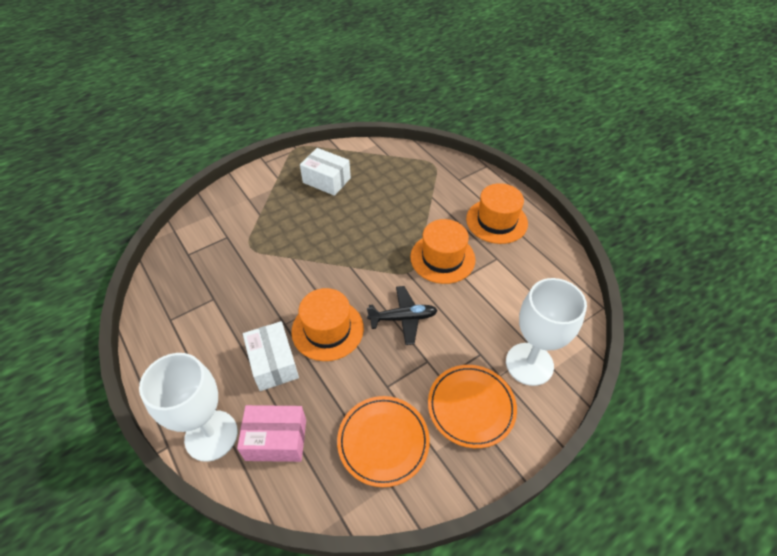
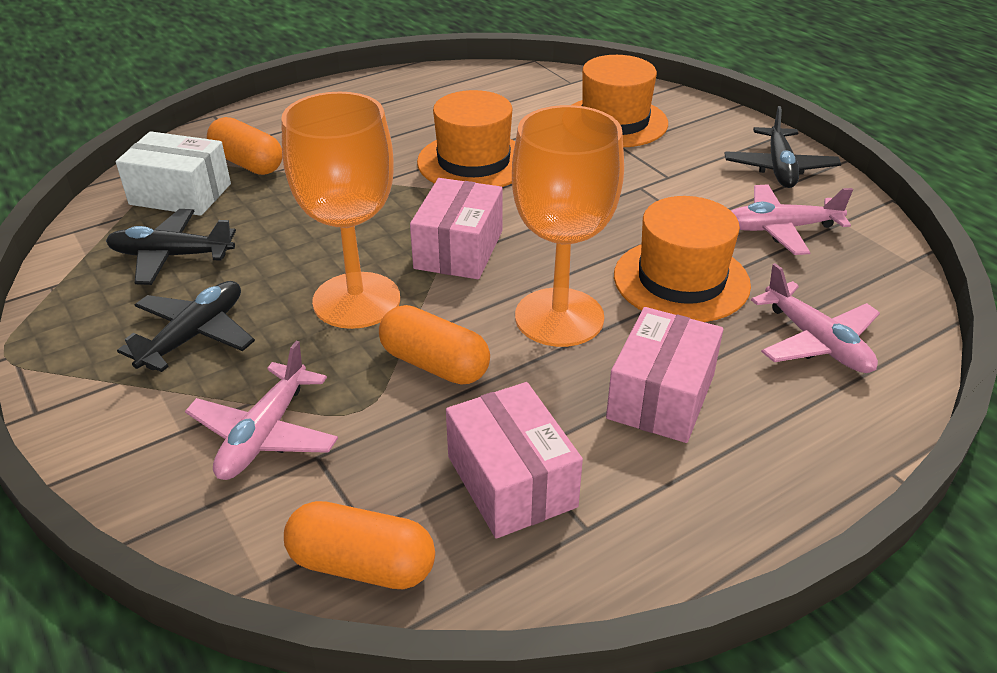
black plane: [367,286,438,345] = 1 -> [106,209,236,285] [117,281,255,372] [725,106,841,188] = 3
orange capsule: none = 0 -> [207,117,282,175] [284,501,435,589] [379,305,490,385] = 3
orange goblet: none = 0 -> [281,92,400,329] [512,105,624,347] = 2
orange plate: [337,396,430,487] [428,365,517,448] = 2 -> none = 0
pink box: [237,405,306,462] = 1 -> [410,178,503,279] [446,382,583,539] [606,307,723,443] = 3
pink plane: none = 0 -> [185,341,338,480] [731,184,853,255] [751,263,880,373] = 3
white box: [243,321,299,391] [300,148,351,196] = 2 -> [116,131,231,216] = 1
white goblet: [139,353,238,462] [506,278,587,386] = 2 -> none = 0

